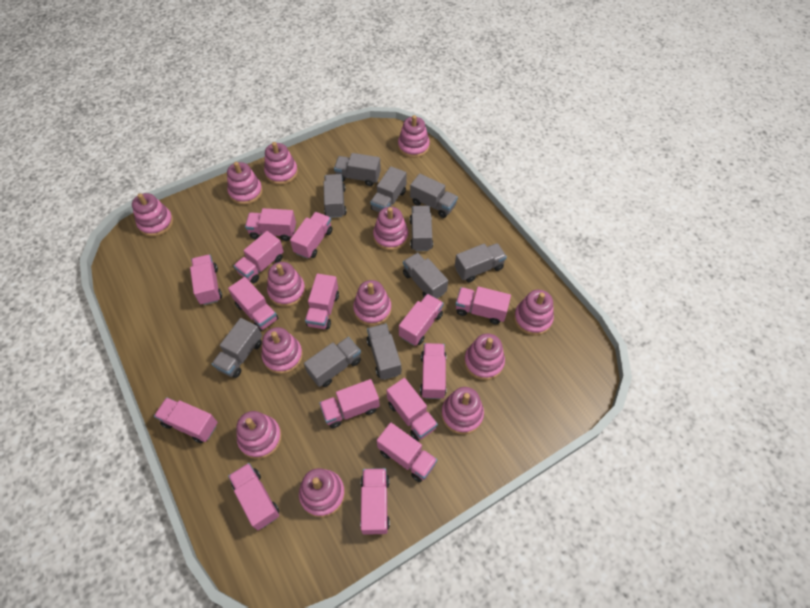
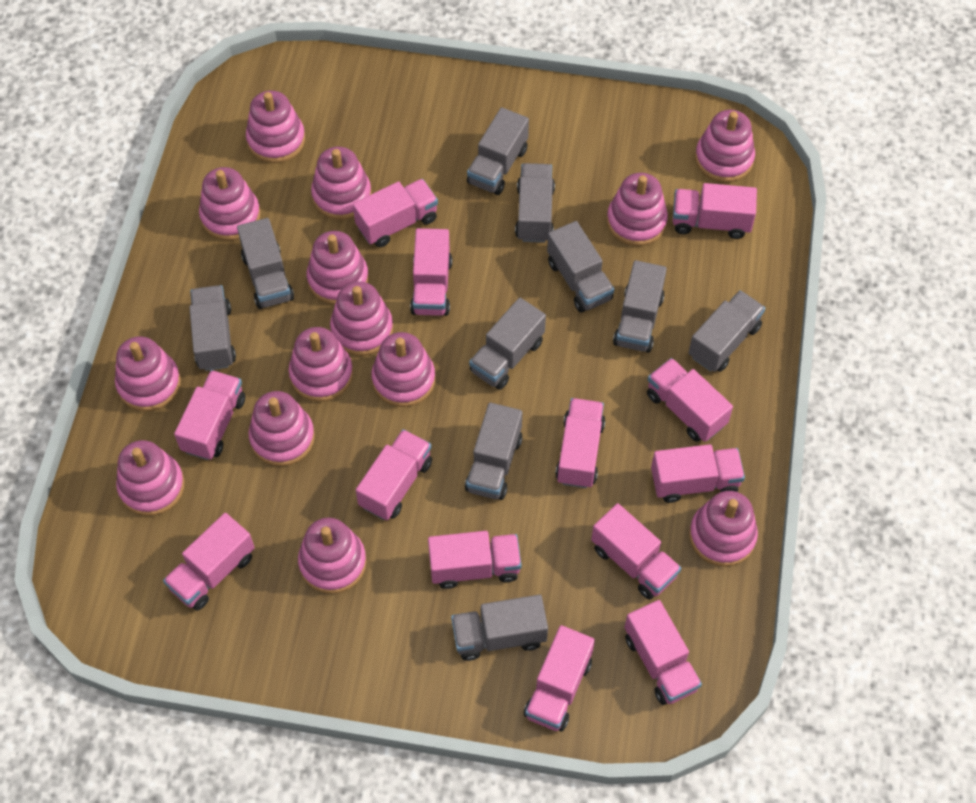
pink stacking toy: [132,193,173,237] [227,162,263,205] [236,411,282,459] [261,327,303,374] [264,142,298,185] [267,262,306,307] [299,468,345,517] [353,280,391,326] [373,207,408,250] [398,115,430,158] [441,387,484,435] [464,333,505,380] [514,290,554,335] = 13 -> [115,336,181,411] [116,440,185,516] [199,167,261,241] [246,91,305,163] [249,391,315,466] [289,327,353,402] [298,518,367,594] [307,231,369,305] [311,147,372,220] [330,281,393,356] [371,332,435,407] [607,173,668,246] [689,491,758,567] [695,110,755,182] = 14
pink truck: [154,397,218,443] [190,254,222,305] [228,277,278,332] [228,463,279,530] [234,231,284,283] [245,208,296,241] [290,212,333,259] [305,274,339,330] [319,379,380,428] [360,468,390,535] [377,422,437,482] [386,378,438,441] [399,294,444,346] [420,343,446,399] [455,286,511,324] = 15 -> [163,513,255,611] [174,370,245,460] [353,179,438,247] [356,429,432,520] [410,228,452,316] [428,531,521,589] [524,625,595,732] [555,398,605,488] [591,503,681,599] [624,600,702,705] [647,358,733,442] [651,444,745,503] [673,183,757,239] = 13

